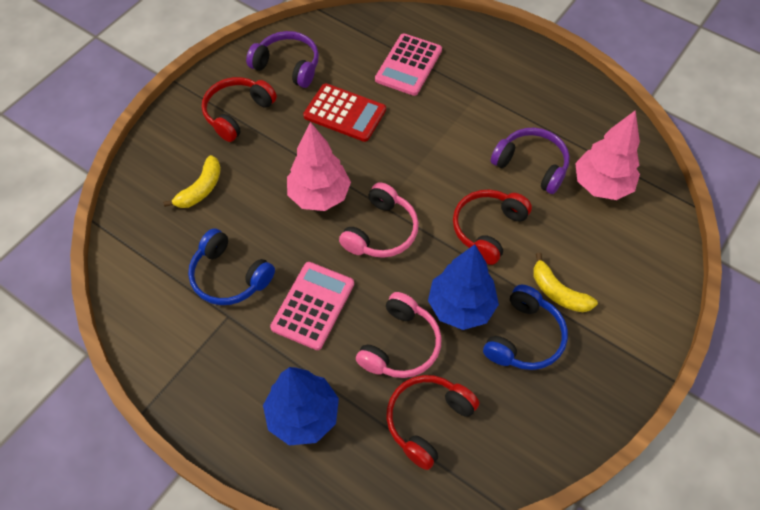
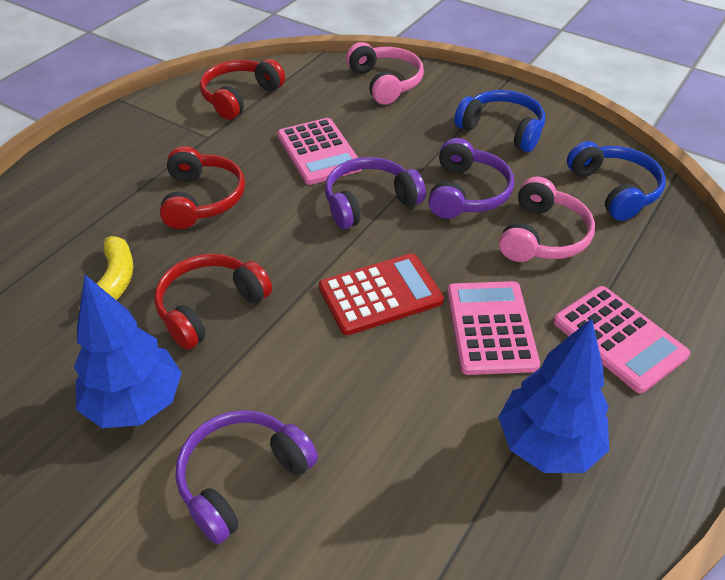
pink calculator: [270,262,354,350] [375,34,442,96] = 2 -> [277,118,362,185] [447,281,540,375] [553,286,690,393] = 3
pink tree: [287,122,351,211] [575,110,640,200] = 2 -> none = 0
purple headphones: [246,31,319,88] [491,128,570,194] = 2 -> [176,410,318,544] [325,157,426,229] [428,138,514,219] = 3
yellow banana: [163,155,221,208] [533,253,598,312] = 2 -> [76,236,133,312] = 1

